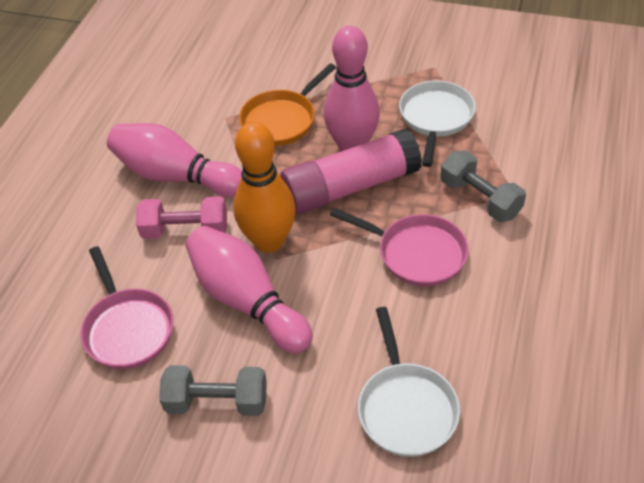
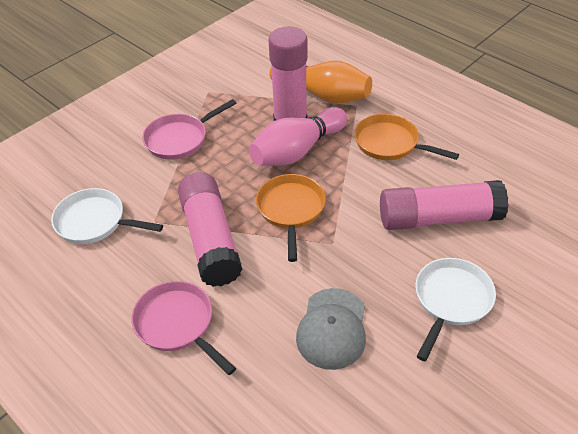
grey cap: none = 0 -> [296,288,366,370] = 1
grey dumbbell: [159,365,267,416] [440,151,526,222] = 2 -> none = 0
orange pan: [239,63,336,146] = 1 -> [256,174,326,262] [354,114,459,160] = 2
pink bowling pin: [107,123,242,197] [186,226,313,353] [324,26,380,151] = 3 -> [249,107,347,166] = 1
pink dumbbell: [136,196,227,239] = 1 -> none = 0
pink glue stick: [280,129,422,214] = 1 -> [178,172,243,287] [268,27,308,121] [380,180,509,230] = 3

